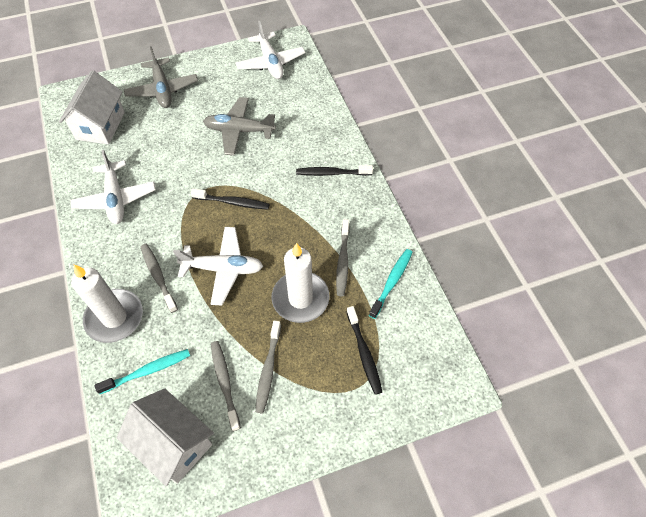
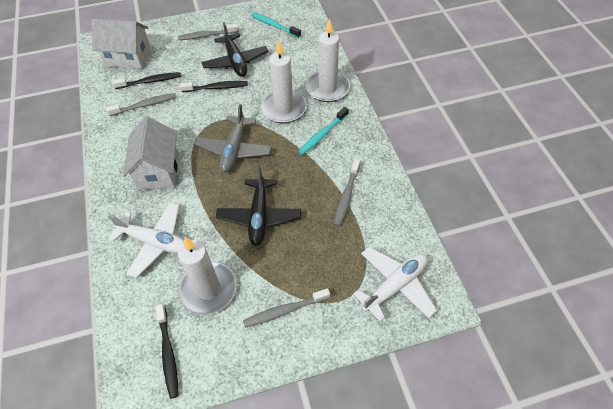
black plane: none = 0 -> [202,23,268,77] [216,166,301,246] = 2
grey plane: [124,46,198,108] [203,97,276,155] = 2 -> [195,104,272,172] = 1
white candle: [71,264,143,343] [272,243,329,323] = 2 -> [178,237,237,315] [261,39,306,123] [306,18,350,102] = 3
white plane: [70,150,156,224] [173,227,263,306] [235,21,305,79] = 3 -> [108,202,184,278] [353,247,437,321] = 2

